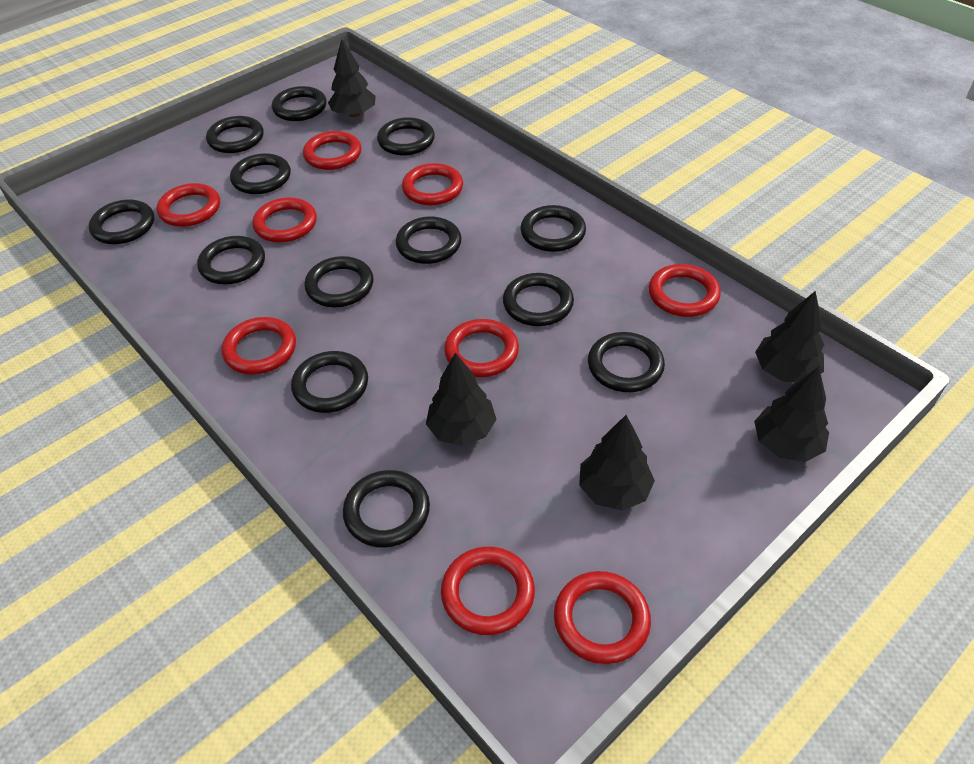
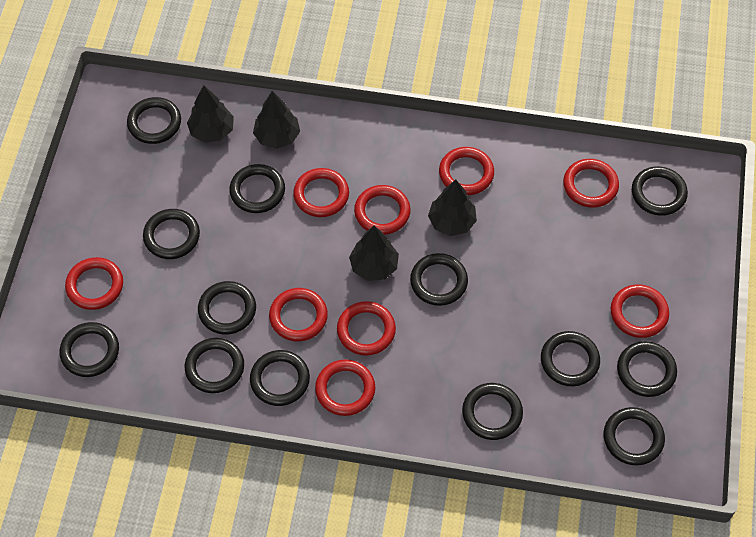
black tree: [328,39,376,118] [426,352,497,446] [579,415,655,511] [754,367,829,462] [755,291,824,382] = 5 -> [187,85,234,143] [253,91,300,149] [349,226,399,281] [428,180,477,236] = 4

